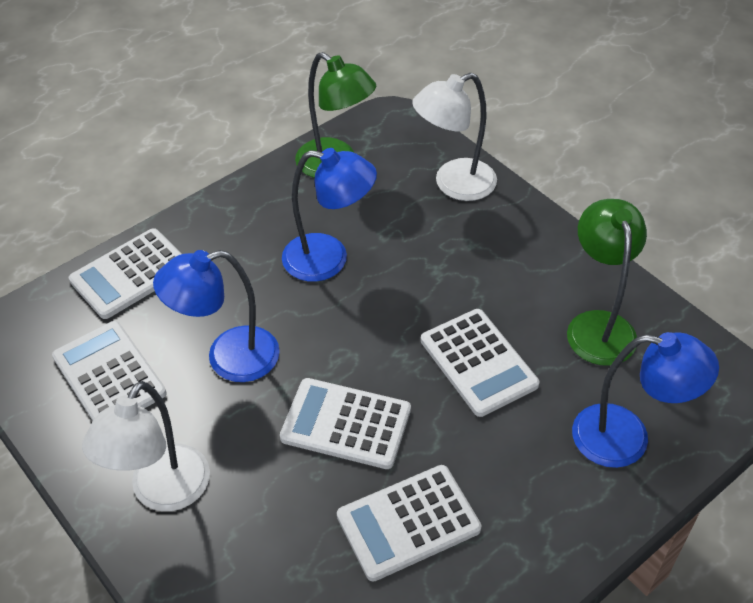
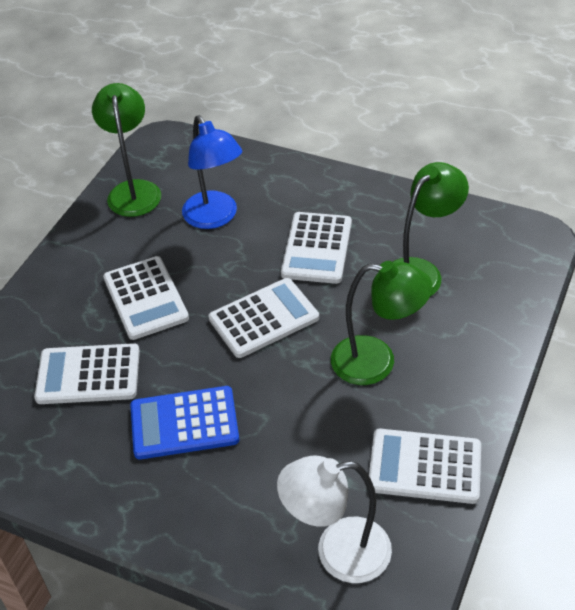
blue calculator: none = 0 -> [130,386,239,460] = 1
blue lamp: [153,250,280,382] [282,148,377,282] [572,332,719,468] = 3 -> [182,115,242,229] = 1
green lamp: [295,52,376,178] [567,199,647,366] = 2 -> [92,83,161,217] [331,261,433,385] [392,162,469,296] = 3
white lamp: [82,381,210,511] [412,72,497,201] = 2 -> [277,456,392,583] = 1

